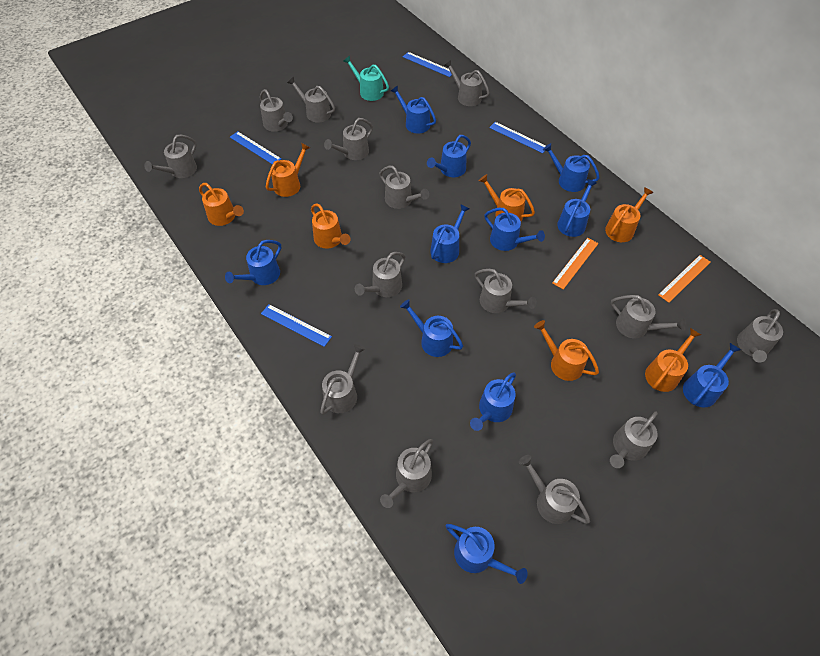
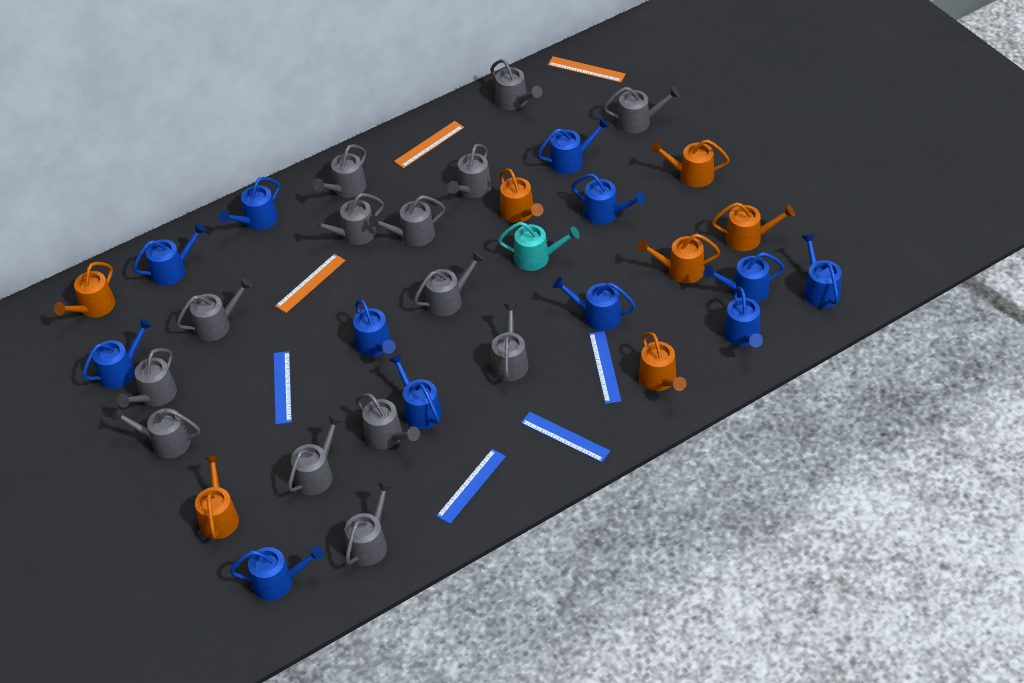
blue watering can: [225,240,281,285] [391,85,436,134] [400,299,463,357] [427,135,471,177] [430,204,470,263] [446,524,528,584] [470,372,516,431] [485,208,545,251] [543,143,600,192] [557,179,597,237] [683,343,741,408] = 11 -> [82,319,152,389] [133,223,206,286] [219,177,280,230] [230,546,324,601] [353,300,396,356] [389,354,442,429] [537,118,609,174] [553,277,636,331] [572,173,645,225] [703,252,785,303] [723,287,763,347] [802,234,842,308] = 12
orange ruler: [552,238,599,289] [658,255,711,303] = 2 -> [275,254,346,313] [394,121,464,168] [548,56,626,83] = 3

